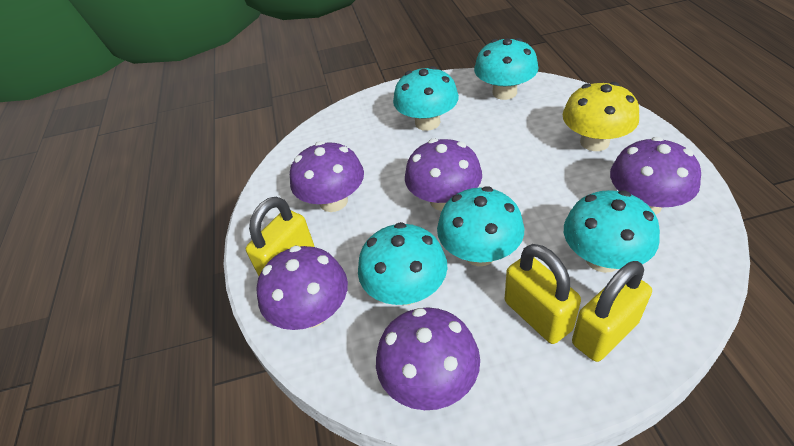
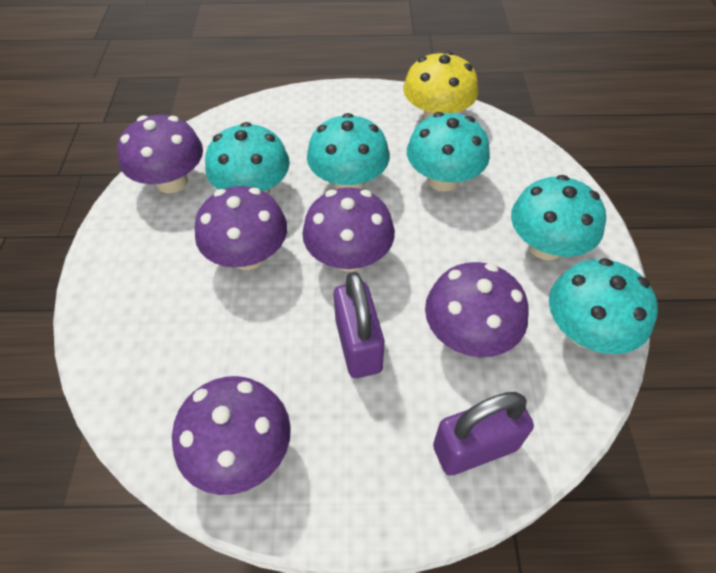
purple padlock: none = 0 -> [334,272,385,378] [433,392,534,476] = 2
yellow padlock: [246,196,314,276] [505,244,581,344] [572,261,652,362] = 3 -> none = 0

